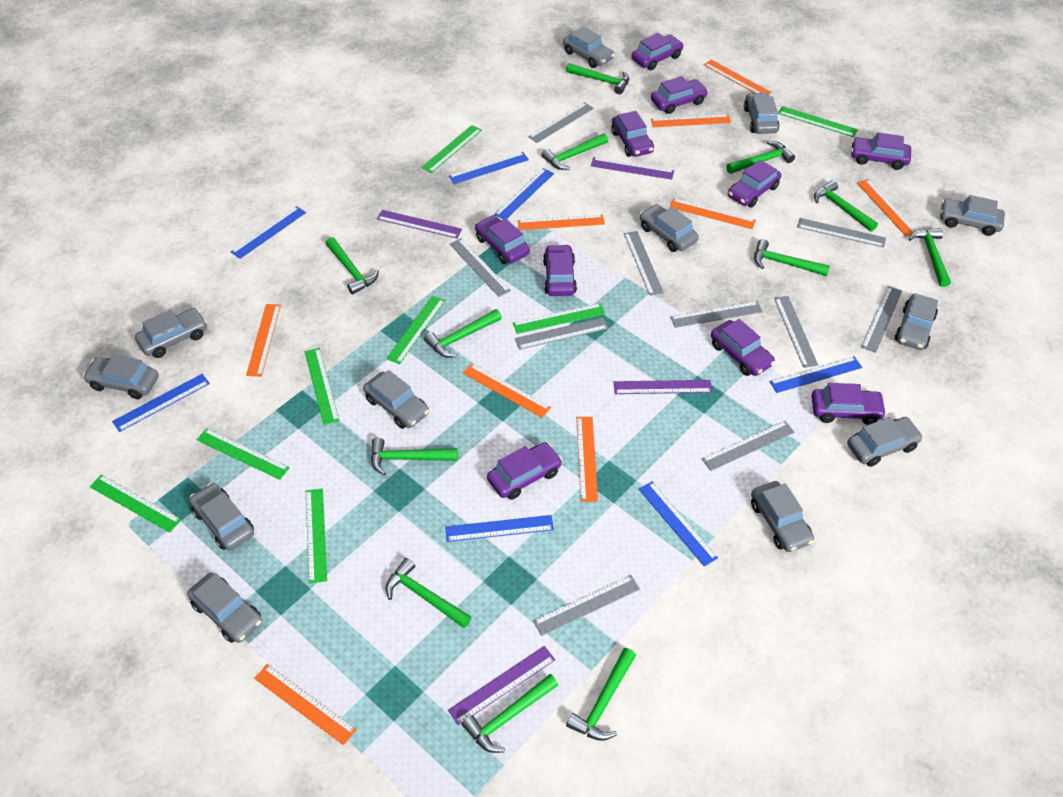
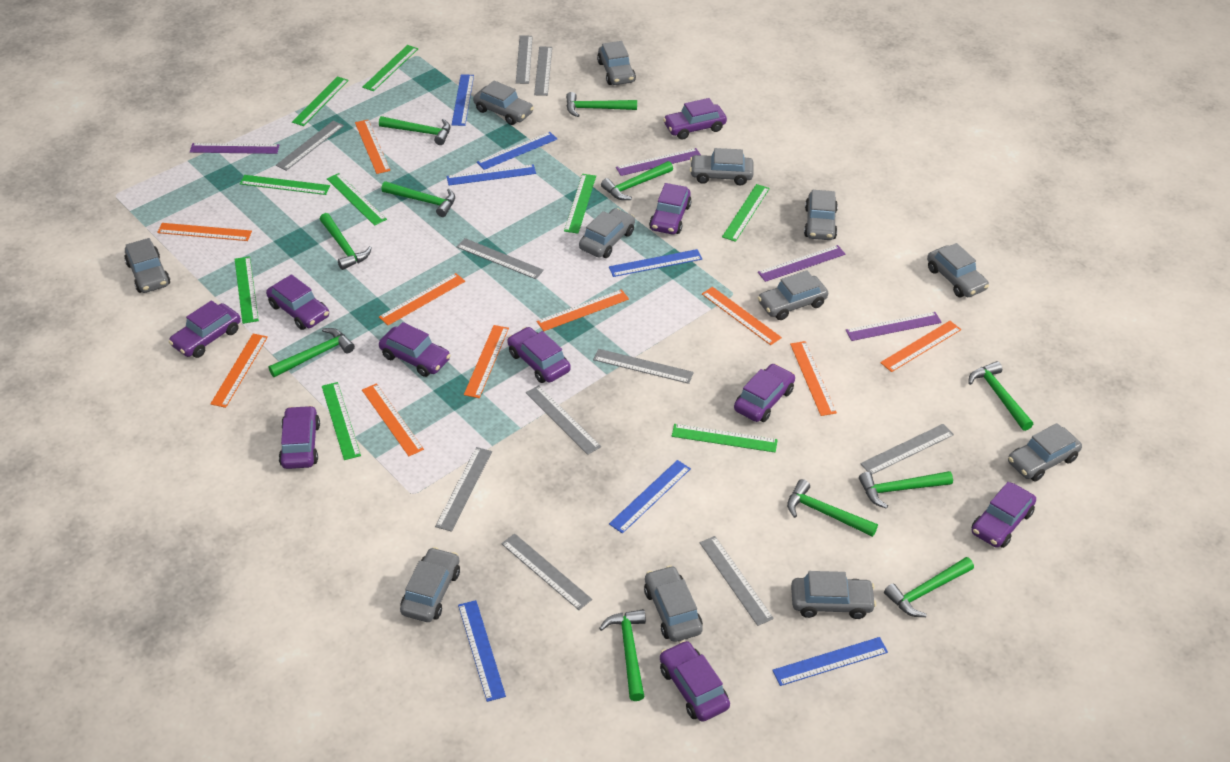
green hammer: [326,237,379,294] [371,438,458,475] [386,558,471,628] [424,309,502,357] [462,674,558,753] [542,133,608,170] [566,63,629,94] [566,648,636,741] [726,141,795,174] [754,239,830,276] [814,180,878,232] [908,228,951,287] = 12 -> [269,328,355,377] [320,213,372,270] [379,116,450,145] [381,181,455,217] [566,92,637,117] [599,609,646,701] [601,161,673,200] [787,479,878,537] [859,471,953,509] [884,557,974,617] [968,361,1033,431] = 11
green ruler: [89,475,181,533] [197,428,290,480] [305,348,339,425] [306,488,327,584] [386,296,445,364] [421,125,482,173] [513,303,605,334] [778,106,858,137] = 8 -> [235,256,259,324] [240,175,330,195] [292,76,349,126] [322,382,361,460] [327,173,387,226] [362,45,418,91] [564,174,596,233] [672,424,778,453] [722,184,770,242] = 9
orange ruler: [246,304,281,377] [254,664,357,745] [463,363,551,418] [518,214,605,230] [576,417,598,502] [651,114,731,127] [670,198,756,229] [704,59,772,94] [857,179,916,236] = 9 -> [157,223,252,241] [210,334,268,408] [355,120,390,174] [362,383,424,456] [379,273,465,325] [464,325,509,398] [536,289,629,331] [702,287,782,345] [790,341,837,416] [880,321,961,372] = 10

